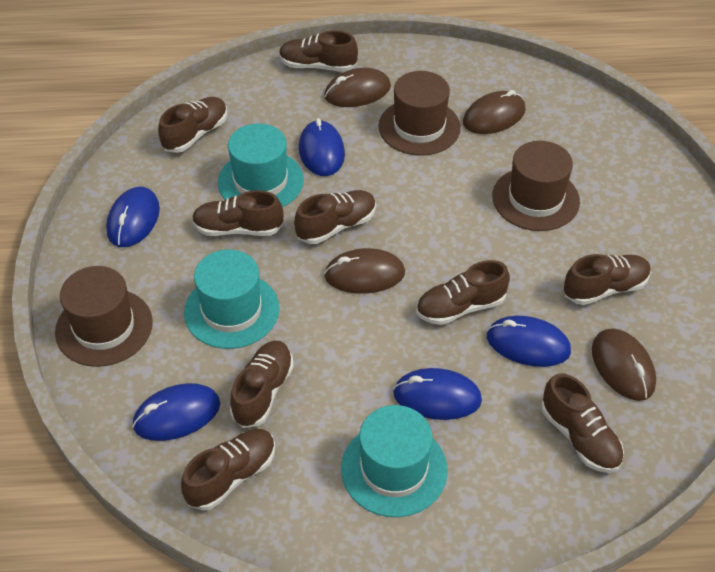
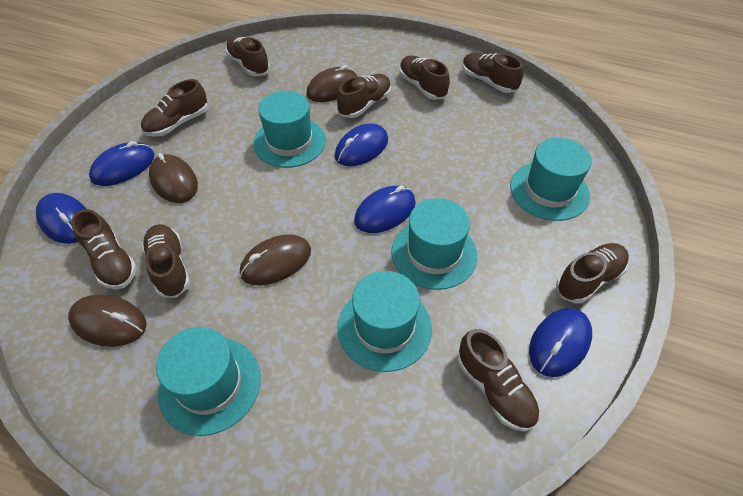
brown hat: [55,266,153,367] [378,71,461,156] [492,141,580,231] = 3 -> none = 0
turquoise hat: [184,249,279,349] [218,123,304,207] [341,405,448,517] = 3 -> [156,327,261,436] [253,91,326,168] [337,271,432,372] [391,198,477,290] [510,138,592,221] = 5

